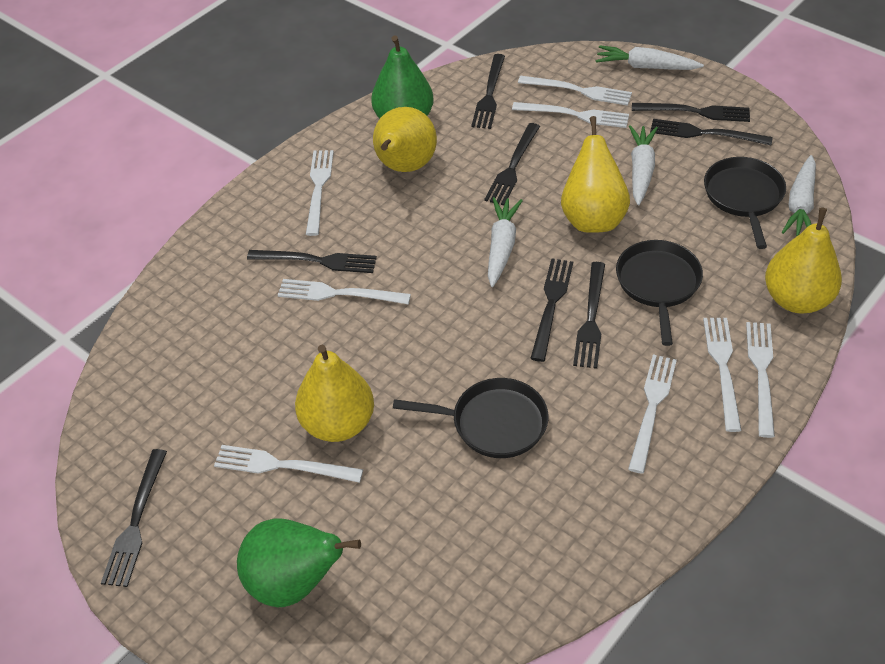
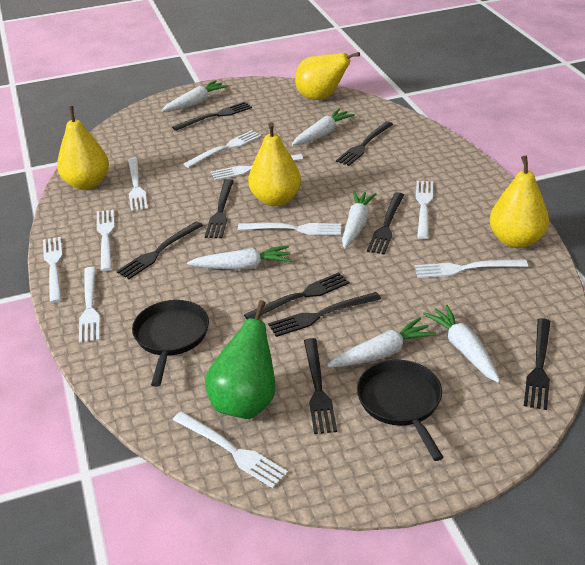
black fork: [101,449,167,587] [247,250,377,273] [471,54,505,129] [484,123,540,206] [530,258,573,362] [573,262,605,369] [632,103,750,122] [650,119,773,145] = 8 -> [116,221,203,279] [172,102,252,131] [205,179,234,238] [244,272,349,319] [268,292,381,337] [304,338,337,434] [336,122,393,166] [367,192,404,254] [524,318,551,410] = 9
black pan: [393,378,549,458] [616,240,703,346] [704,157,786,249] = 3 -> [132,300,209,387] [357,360,444,461] = 2
green pear: [237,518,361,607] [371,35,433,118] = 2 -> [205,300,276,419] = 1
white carrot: [488,197,523,287] [596,45,704,70] [629,125,658,205] [782,155,816,236] = 4 -> [161,80,228,112] [187,245,291,270] [292,109,355,145] [327,317,436,367] [342,191,377,248] [423,305,500,383] = 6
white fork: [214,445,363,483] [278,279,411,304] [306,150,334,236] [512,102,629,128] [518,76,632,106] [628,354,677,474] [703,318,741,432] [746,322,775,438] = 8 -> [43,237,62,303] [79,267,100,343] [97,209,115,271] [128,158,148,211] [173,411,288,488] [183,130,262,168] [211,154,303,181] [238,223,342,235] [414,259,528,278] [416,181,433,239] = 10

